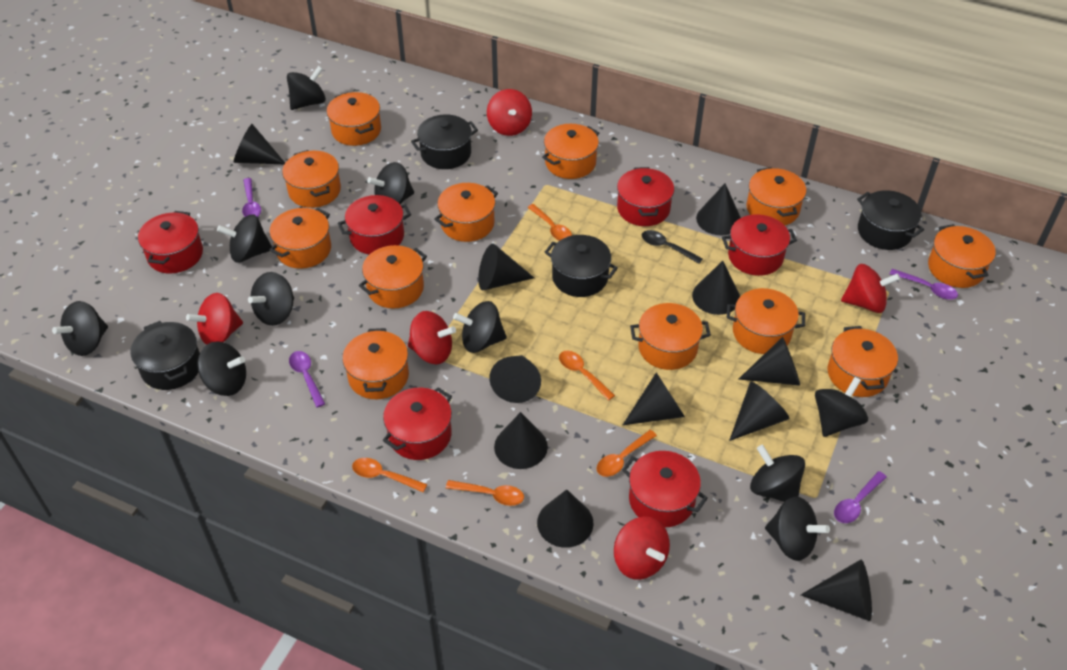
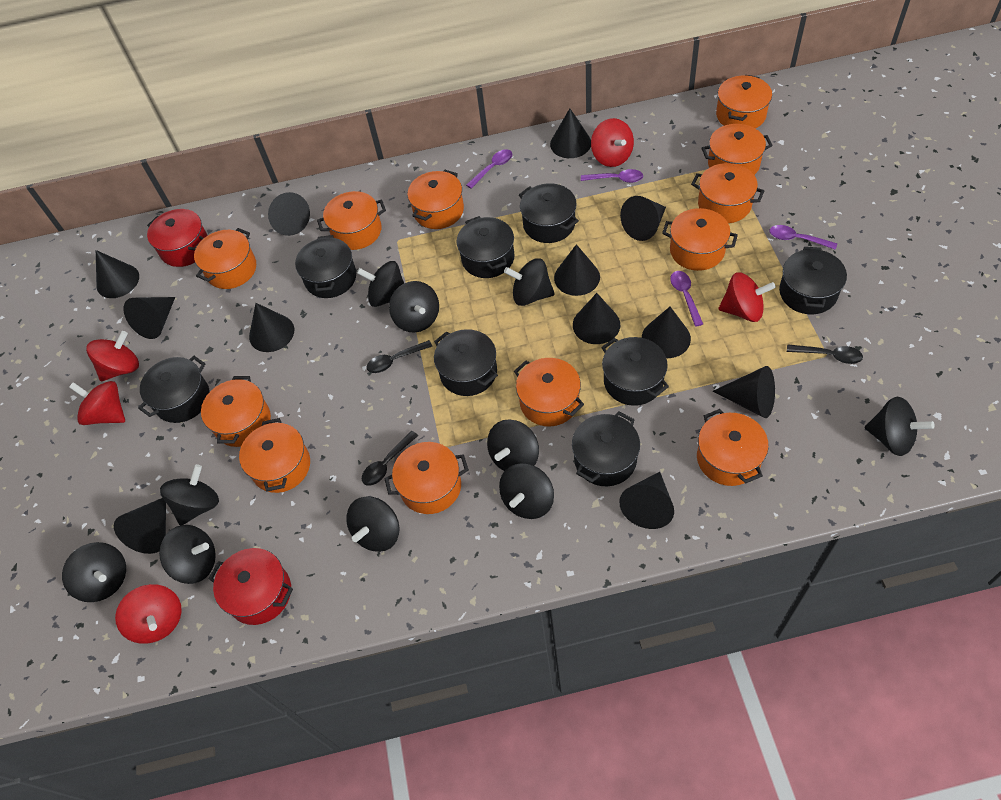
black cone: [234,124,285,164] [478,244,534,290] [489,355,541,403] [494,412,548,469] [537,489,594,548] [623,373,685,425] [692,261,740,315] [696,183,741,235] [729,382,789,441] [739,337,800,386] [801,559,872,621] = 11 -> [96,250,139,298] [114,498,166,554] [124,297,175,339] [249,303,294,352] [268,192,310,236] [550,108,591,158] [554,244,600,296] [573,293,620,344] [619,472,674,529] [620,196,666,241] [642,307,691,358] [713,366,775,418] = 12
black pot: [131,321,200,390] [411,115,478,169] [545,235,618,297] [857,190,924,250] = 4 -> [138,356,209,423] [295,235,356,298] [434,329,498,396] [457,216,514,278] [519,183,579,243] [572,412,640,486] [601,337,669,406] [779,247,847,314] = 8
black spoon: [642,230,703,264] = 1 -> [362,431,418,486] [367,340,432,373] [787,344,863,364] = 3
orange spoon: [352,458,427,492] [446,480,524,506] [527,204,572,241] [559,351,615,401] [596,430,657,477] = 5 -> none = 0
red pot: [138,211,203,274] [338,195,411,254] [383,387,452,460] [617,167,674,226] [622,451,708,527] [722,214,797,276] = 6 -> [147,209,208,267] [208,548,293,625] = 2

